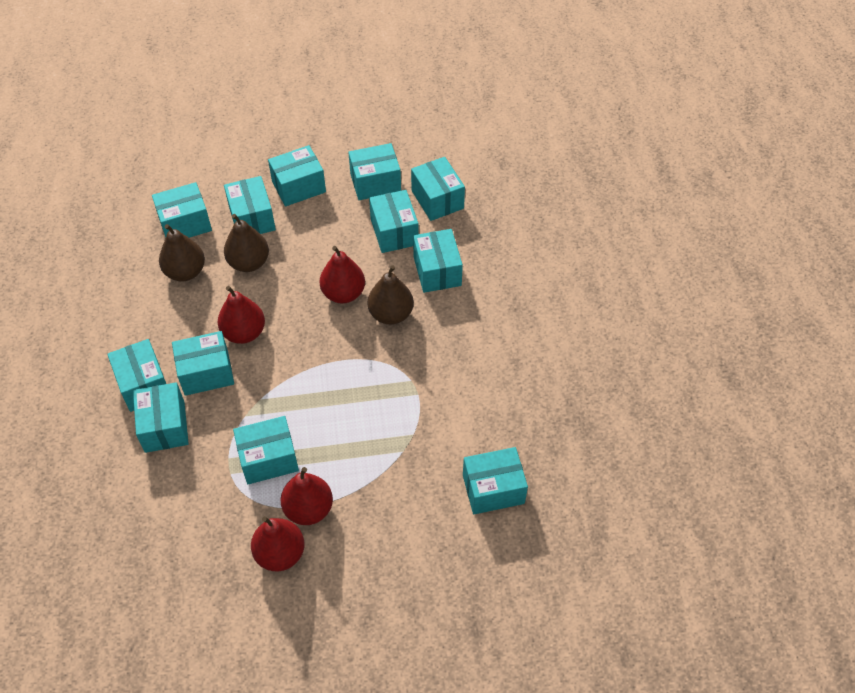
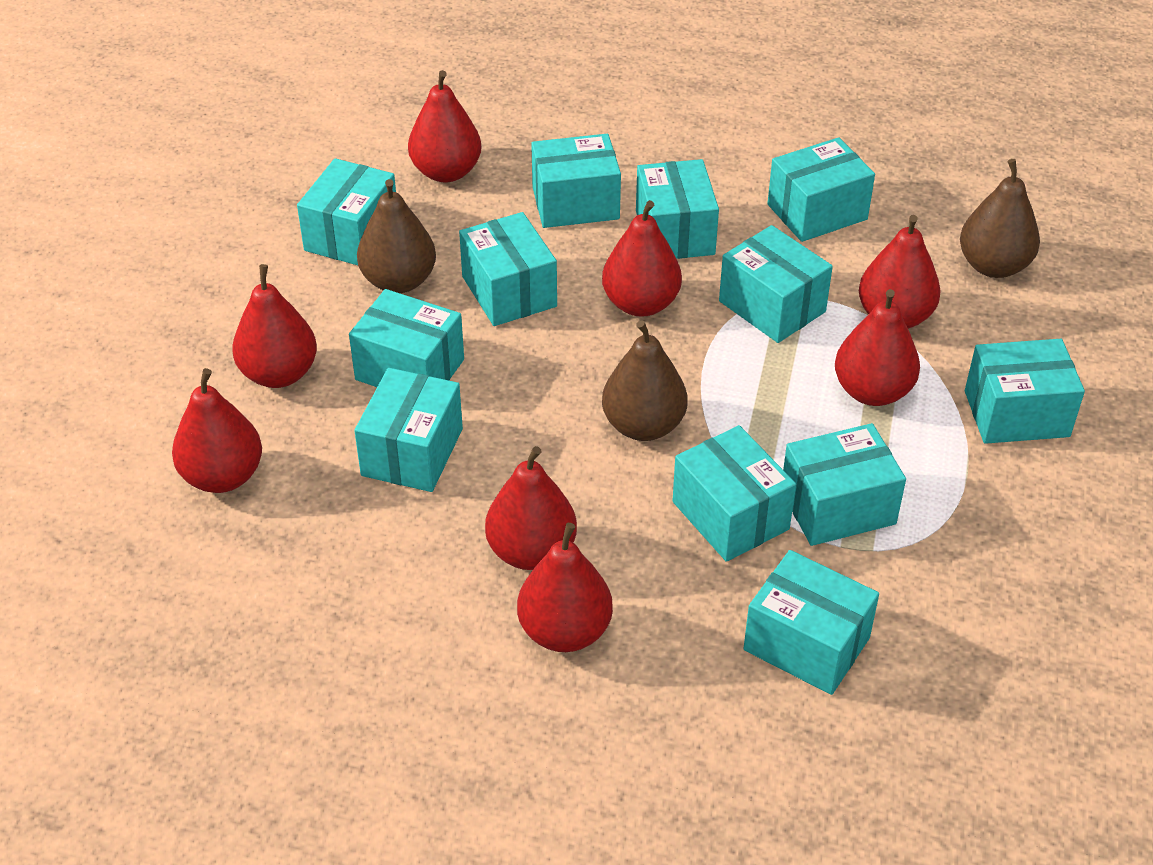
red pear: [218,286,265,344] [251,516,304,571] [280,467,333,525] [320,246,365,304] = 4 -> [172,368,262,493] [232,264,317,388] [408,70,482,182] [485,446,577,570] [517,523,613,652] [602,200,682,317] [835,289,920,406] [859,215,941,329] = 8

